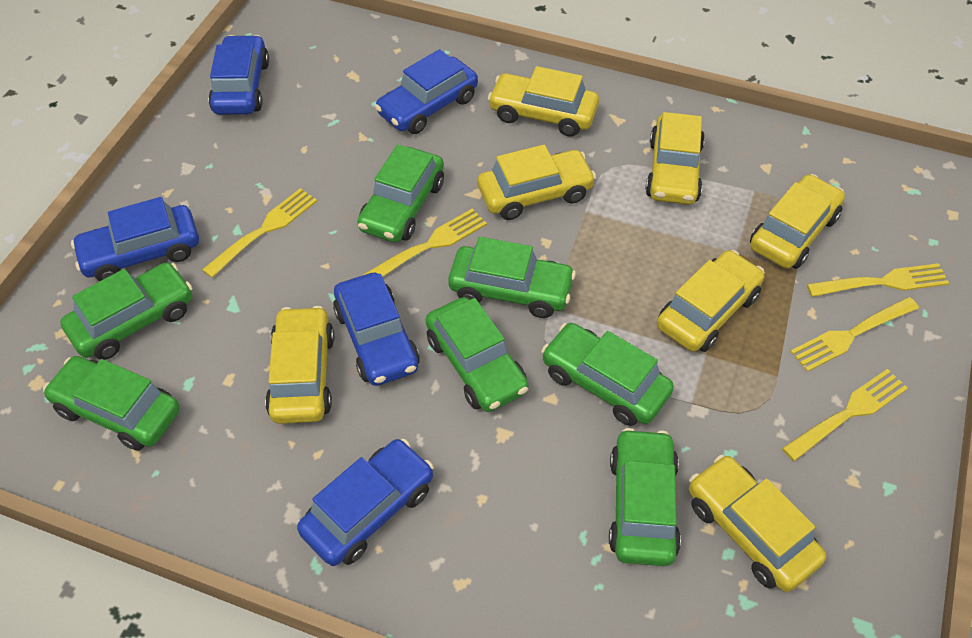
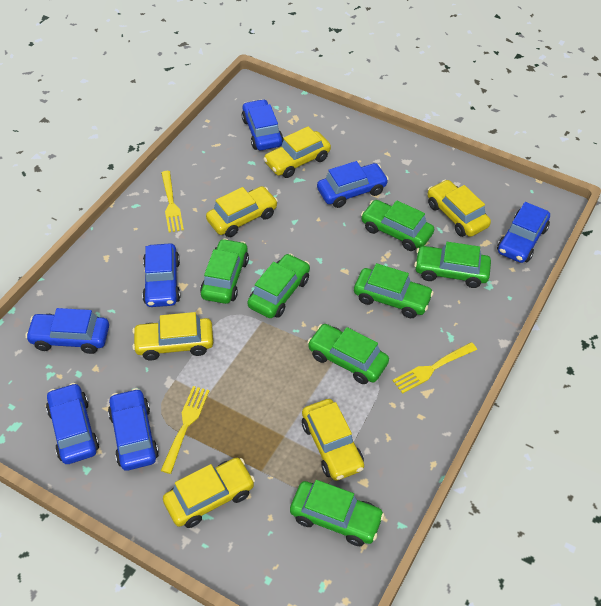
blue car: [71,197,199,281] [208,35,269,115] [297,439,434,566] [333,273,420,386] [375,49,478,134] = 5 -> [25,308,109,354] [46,383,99,464] [108,388,159,471] [142,244,180,307] [242,99,284,150] [317,161,389,208] [497,202,550,263] = 7
yellow car: [265,306,334,424] [478,145,596,220] [488,66,599,137] [645,112,705,205] [657,250,765,352] [689,455,826,592] [750,174,845,269] = 7 -> [132,312,213,360] [163,458,255,528] [206,186,278,237] [263,126,331,178] [302,399,364,481] [427,180,491,237] = 6
yellow fork: [202,188,317,278] [363,209,487,277] [782,369,908,461] [790,297,919,372] [807,263,949,297] = 5 -> [161,171,184,232] [161,386,209,474] [393,342,477,394] = 3

